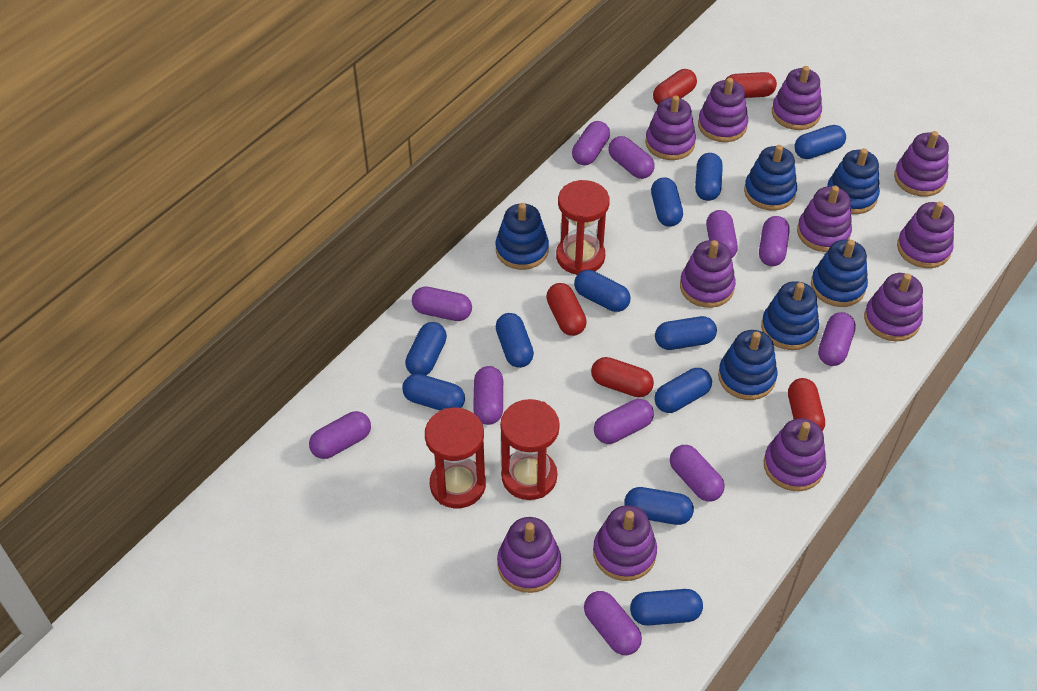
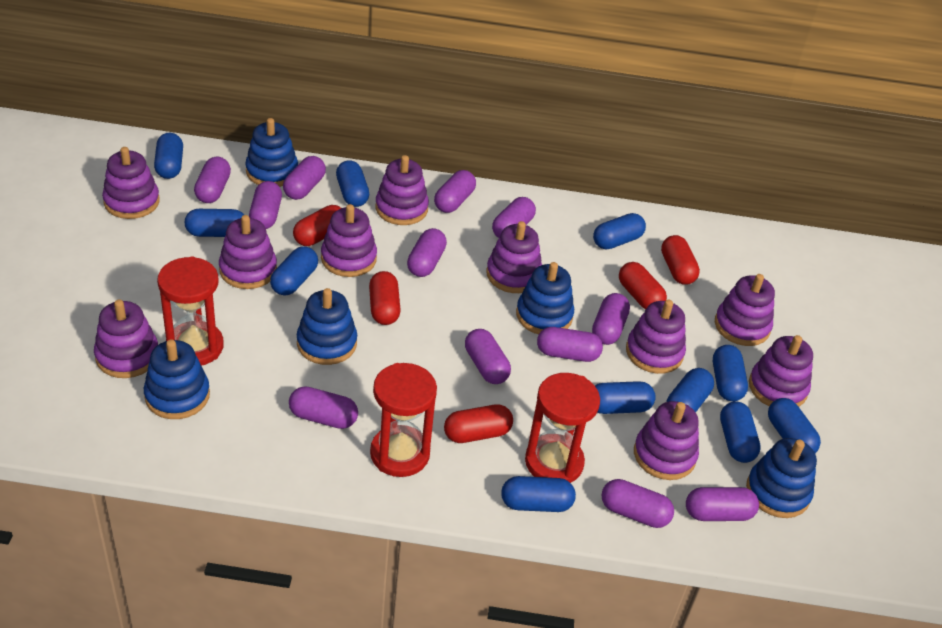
blue stacking toy: [495,203,549,270] [718,330,777,400] [744,145,797,211] [761,281,819,350] [811,240,868,307] [827,148,880,214] = 6 -> [144,340,210,419] [245,118,298,187] [297,288,357,365] [516,262,574,334] [746,438,817,518] = 5
purple capsule: [309,411,371,459] [412,287,472,321] [473,366,503,425] [572,121,610,165] [584,591,642,655] [594,399,654,444] [608,136,655,179] [670,445,725,501] [706,210,738,258] [759,216,790,266] [818,312,856,366] = 11 -> [194,157,231,203] [249,181,282,229] [283,156,326,200] [289,386,358,429] [407,228,447,277] [434,170,476,213] [465,329,511,384] [492,197,536,238] [537,327,603,362] [592,293,630,345] [602,479,674,528] [686,487,759,521] = 12
purple stacking toy: [497,517,561,593] [593,505,657,581] [645,95,696,160] [680,240,736,308] [698,78,748,142] [764,418,826,491] [772,66,822,130] [797,186,852,252] [864,273,923,341] [894,131,949,197] [897,202,954,268] = 11 -> [94,299,158,378] [102,147,160,219] [219,215,277,289] [321,204,377,277] [375,155,429,225] [486,221,542,293] [626,299,686,374] [634,401,699,480] [715,274,775,346] [749,335,813,407] = 10

